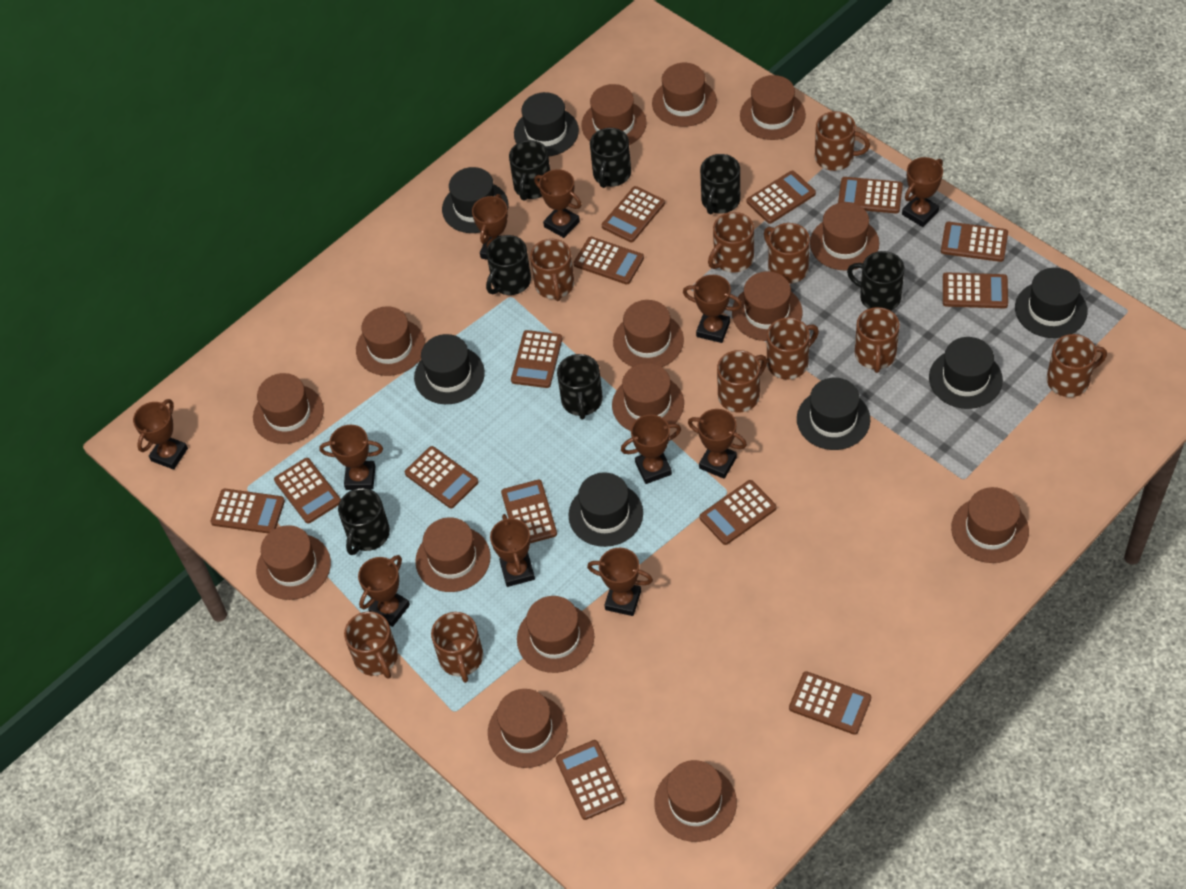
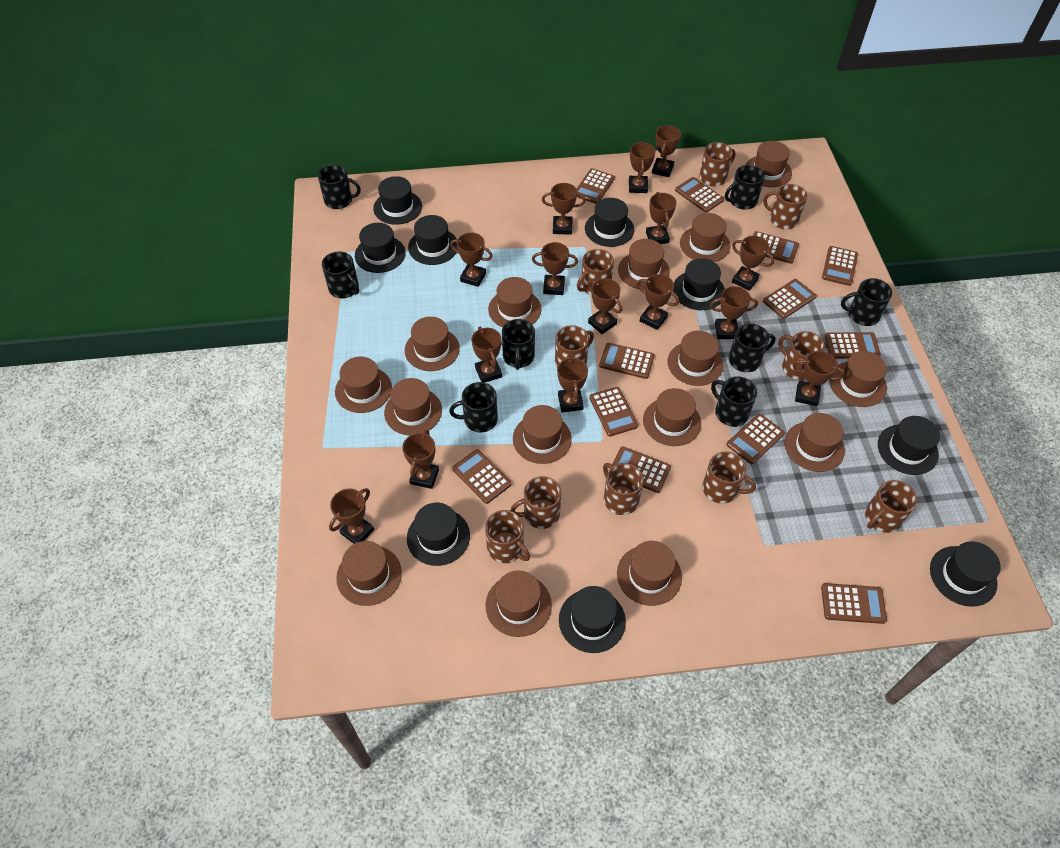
black hat: [414,334,485,404] [442,167,508,233] [514,92,579,157] [568,472,643,547] [797,378,870,450] [929,337,1003,409] [1015,268,1088,338] = 7 -> [355,223,406,273] [373,176,422,225] [407,503,470,566] [408,215,458,265] [559,586,626,653] [585,198,634,247] [673,258,725,310] [878,416,940,475] [930,541,1001,607] = 9
black mug: [338,488,390,555] [486,235,531,295] [509,140,550,201] [557,354,603,419] [590,128,631,188] [700,154,740,214] [847,251,904,311] = 7 -> [318,165,361,209] [322,251,359,298] [449,382,498,433] [502,319,535,370] [711,376,757,427] [725,165,765,210] [729,323,776,372] [841,278,892,326] = 8
brown calculator: [210,489,285,533] [274,458,341,524] [405,446,478,508] [501,480,557,543] [511,330,562,388] [556,740,625,820] [574,237,644,284] [602,186,665,242] [700,480,776,545] [747,171,816,224] [789,671,871,735] [838,177,903,213] [941,222,1008,262] [943,272,1008,308] = 14 -> [452,449,512,504] [577,168,615,204] [589,387,638,437] [599,343,655,379] [612,446,671,493] [675,177,724,212] [727,414,785,465] [753,231,799,264] [763,279,817,319] [821,583,887,624] [822,246,858,286] [825,332,881,359] = 12
brown trophy: [133,399,188,470] [319,425,383,490] [358,555,410,627] [472,194,508,260] [490,514,535,587] [534,169,582,238] [587,548,653,616] [621,414,681,484] [683,275,742,343] [688,409,747,479] [902,157,943,227] = 11 -> [329,488,374,544] [402,430,439,489] [450,233,493,287] [472,326,502,383] [532,242,578,295] [542,183,586,235] [557,355,588,412] [588,278,622,334] [629,142,656,193] [637,274,679,330] [646,192,677,244] [652,125,681,177] [710,286,758,339] [732,236,774,291] [793,351,845,406] = 15

